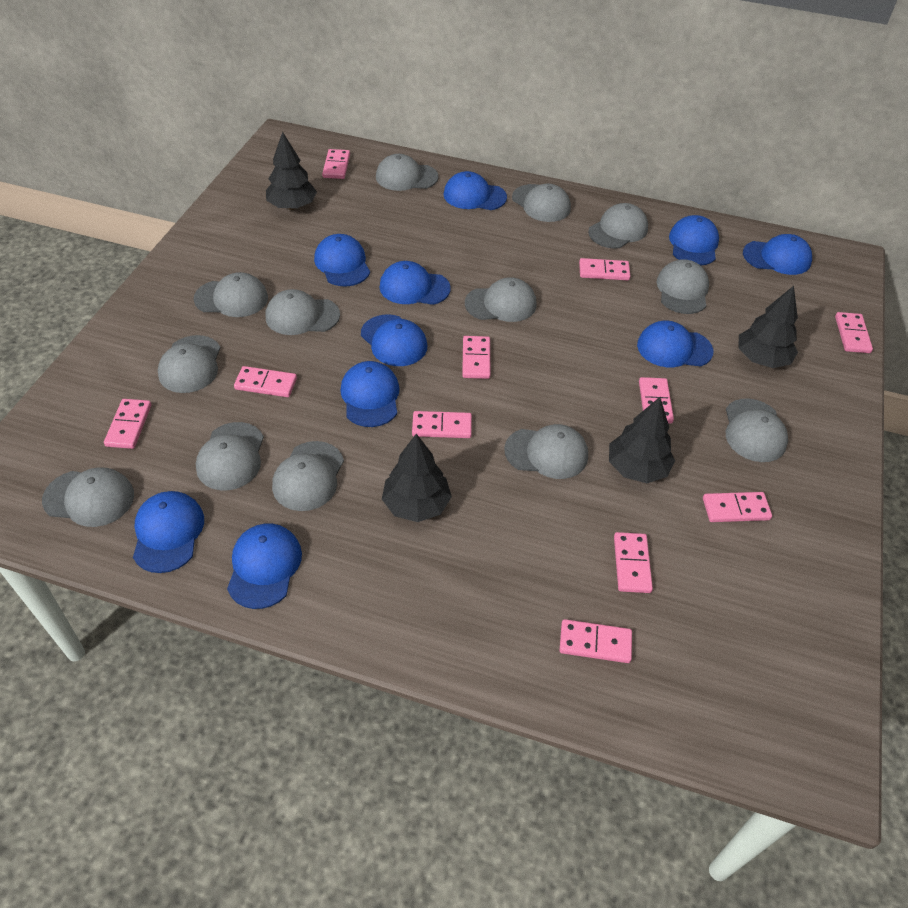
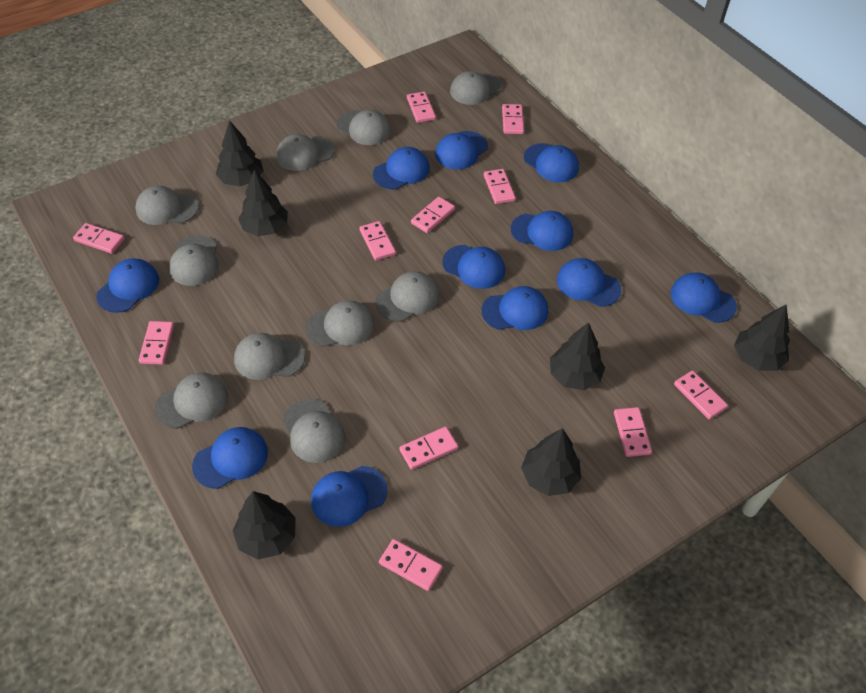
black tree: [266,132,317,210] [382,434,452,522] [609,397,675,483] [738,286,798,368] = 4 -> [216,120,264,186] [233,491,296,559] [238,169,288,236] [521,428,581,496] [550,322,605,390] [734,304,790,371] = 6
blue cap: [133,491,204,573] [227,523,302,609] [314,234,370,286] [340,361,399,427] [361,314,427,366] [379,261,451,305] [444,171,507,210] [637,321,714,367] [669,215,719,265] [743,234,812,275] = 10 -> [96,258,159,313] [192,427,268,489] [311,466,387,527] [373,147,430,189] [435,131,488,169] [442,245,505,289] [481,286,548,330] [511,211,573,251] [524,143,579,182] [557,258,621,307] [671,273,737,323] = 11
grey cap: [42,468,134,527] [158,335,220,393] [194,272,268,317] [196,422,264,490] [266,289,340,335] [272,441,344,511] [376,154,439,191] [465,277,537,322] [504,424,588,479] [512,184,571,222] [588,203,648,249] [657,259,709,314] [726,398,788,462] = 13 -> [135,186,199,225] [155,373,228,429] [169,235,219,286] [234,333,305,380] [276,134,334,171] [283,399,345,463] [306,301,374,347] [337,110,391,145] [375,271,439,322] [450,71,502,105] = 10

